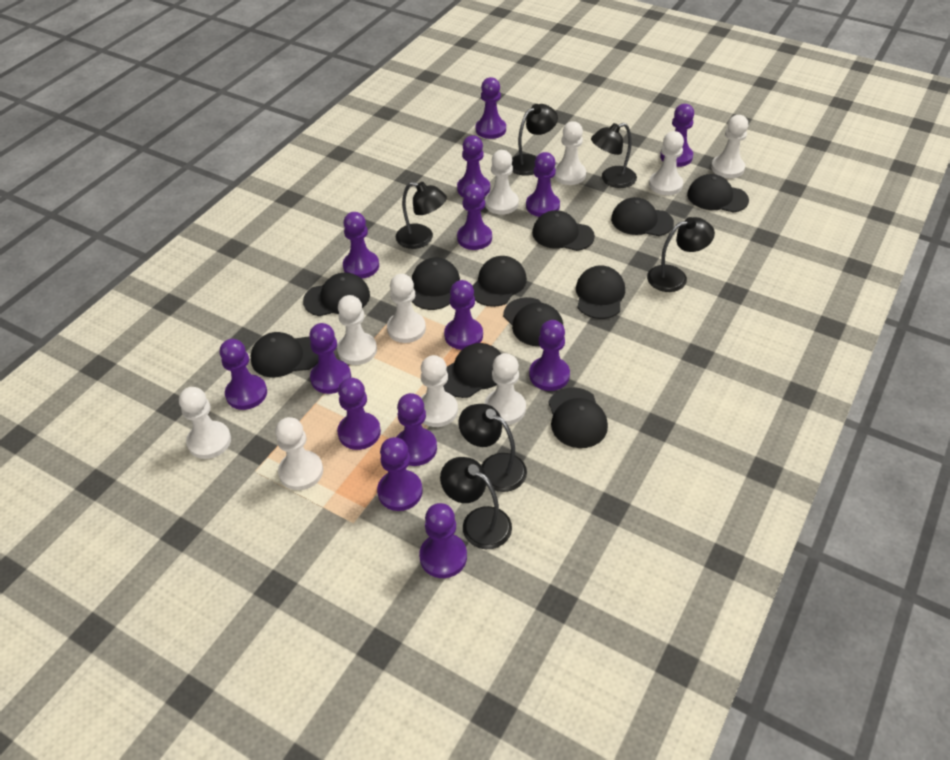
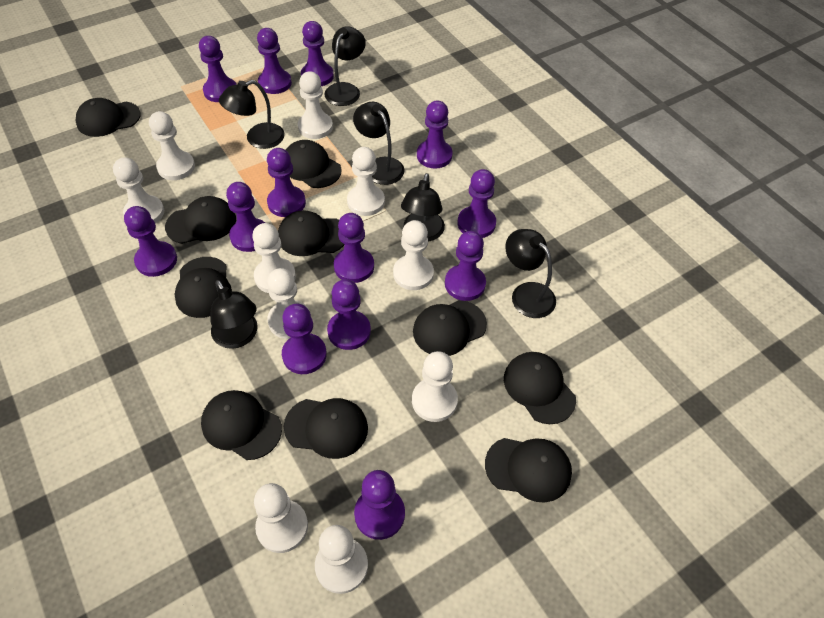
black cap: [250,332,318,377] [303,272,370,316] [412,258,460,310] [443,343,501,398] [473,256,527,307] [503,297,564,346] [532,210,595,251] [548,387,608,448] [576,266,625,319] [611,197,674,236] [687,174,749,213] = 11 -> [76,98,141,137] [165,196,236,244] [175,257,232,318] [201,390,282,460] [278,210,344,256] [284,398,368,459] [286,140,342,188] [413,300,487,356] [485,438,572,502] [504,352,576,424] = 10
purple pawn: [220,339,267,410] [309,323,351,394] [337,378,381,450] [343,212,379,279] [377,437,423,511] [397,393,437,466] [419,503,467,578] [444,280,483,350] [457,135,490,197] [457,184,492,250] [476,77,506,139] [526,152,560,217] [529,320,570,391] [660,104,694,167] = 14 -> [124,206,177,277] [199,36,236,102] [226,182,265,252] [257,28,292,94] [267,148,306,217] [282,304,327,374] [301,21,334,86] [327,279,371,350] [334,213,374,283] [354,470,405,540] [417,100,453,169] [445,231,486,301] [458,169,496,238] = 13

